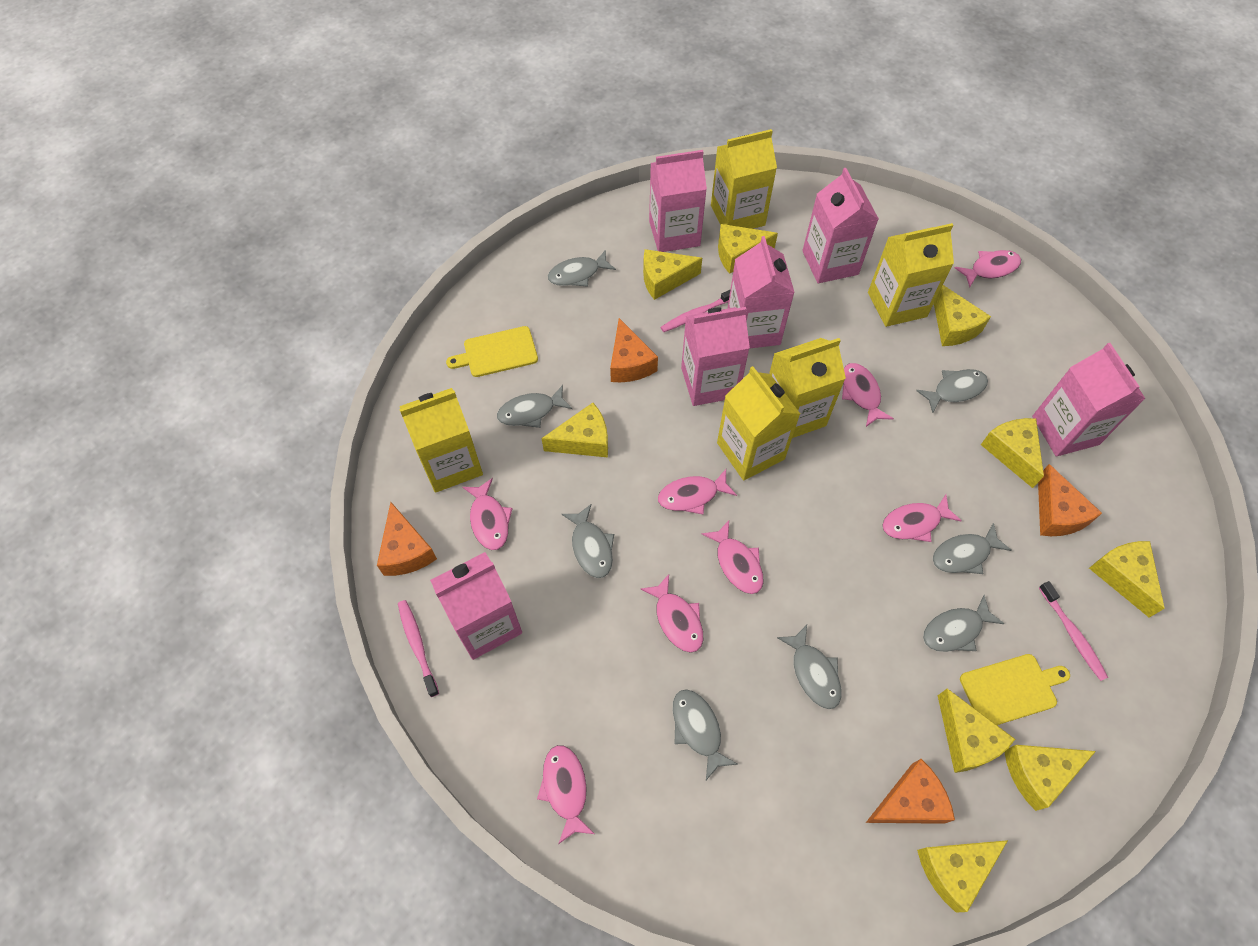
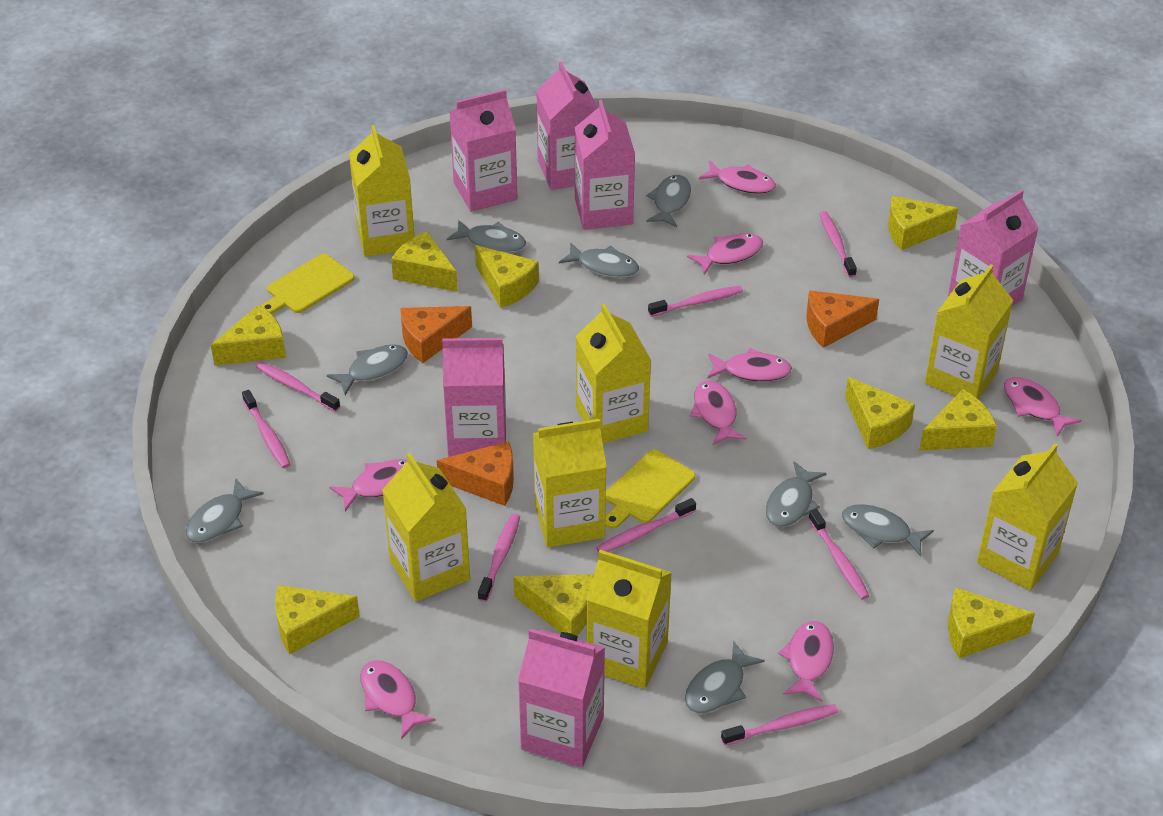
orange cheese: [377,502,437,576] [610,318,658,382] [866,759,955,824] [1038,464,1102,536] = 4 -> [400,306,472,363] [437,441,514,506] [807,290,879,348] = 3
pink toothbrush: [398,600,439,697] [661,290,730,332] [1039,581,1108,681] = 3 -> [242,390,291,468] [256,362,340,412] [478,514,520,602] [596,498,696,552] [648,286,743,317] [721,704,838,746] [808,509,869,600] [820,211,857,278] = 8
yellow carton: [399,388,483,493] [711,129,777,229] [717,366,800,480] [769,338,846,438] [868,223,954,327] = 5 -> [349,125,414,257] [382,453,470,602] [533,419,607,547] [576,304,651,443] [586,550,672,689] [925,264,1013,400] [977,443,1078,591] = 7

